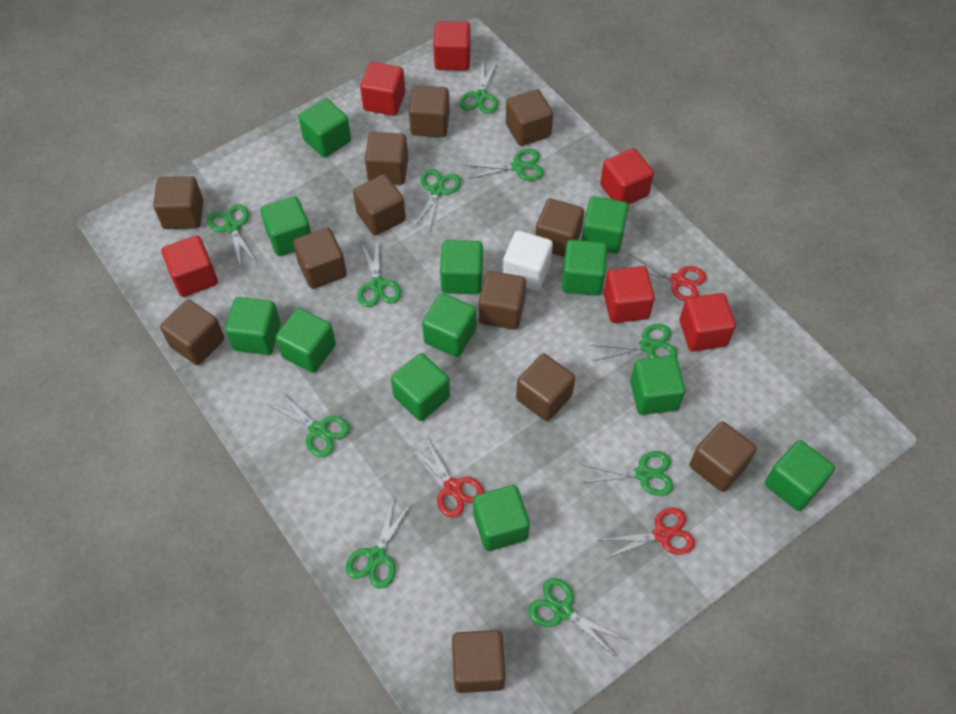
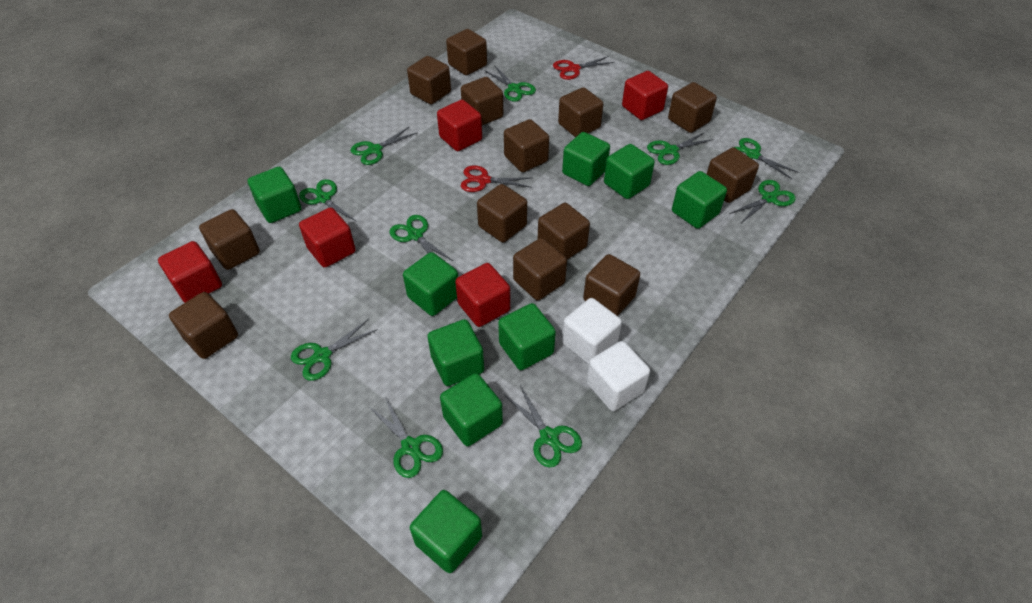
brown cube: [153,176,203,229] [160,300,224,365] [293,228,347,289] [353,174,406,236] [365,132,408,185] [409,85,450,137] [452,630,506,693] [479,271,526,330] [506,89,553,146] [516,354,575,421] [535,199,584,257] [690,422,757,492] = 12 -> [169,292,238,359] [199,209,260,270] [407,56,451,104] [446,29,487,75] [461,77,503,125] [477,184,527,242] [504,119,549,172] [513,238,567,300] [538,203,590,259] [558,87,603,137] [583,254,640,316] [668,82,717,133] [707,147,759,203] = 13
green cube: [225,297,281,355] [261,196,311,256] [276,308,336,373] [298,98,351,158] [391,353,450,421] [422,293,477,357] [440,240,483,294] [473,485,530,551] [562,240,607,296] [581,196,629,254] [630,356,685,415] [765,440,835,511] = 12 -> [248,166,301,223] [403,252,458,316] [410,490,482,573] [428,319,484,386] [440,373,503,446] [498,303,556,370] [562,132,610,186] [604,144,655,199] [672,171,727,229] = 9
red cube: [162,235,218,297] [360,62,405,116] [433,21,471,71] [600,148,654,205] [603,266,655,323] [680,293,736,352] = 6 -> [158,241,222,303] [299,207,356,268] [437,100,482,151] [455,263,510,327] [622,71,668,120] = 5
red scissors: [410,436,484,518] [601,507,695,559] [624,254,706,301] = 3 -> [461,166,532,192] [553,56,614,80] = 2
white cube: [503,231,553,291] = 1 -> [562,298,622,365] [586,341,650,411] = 2

